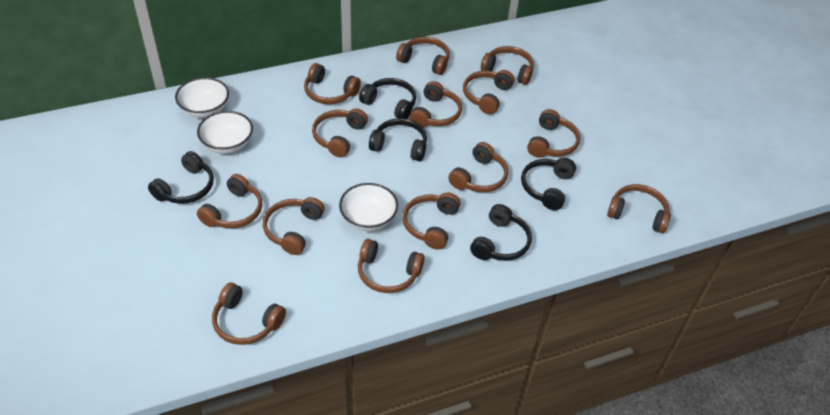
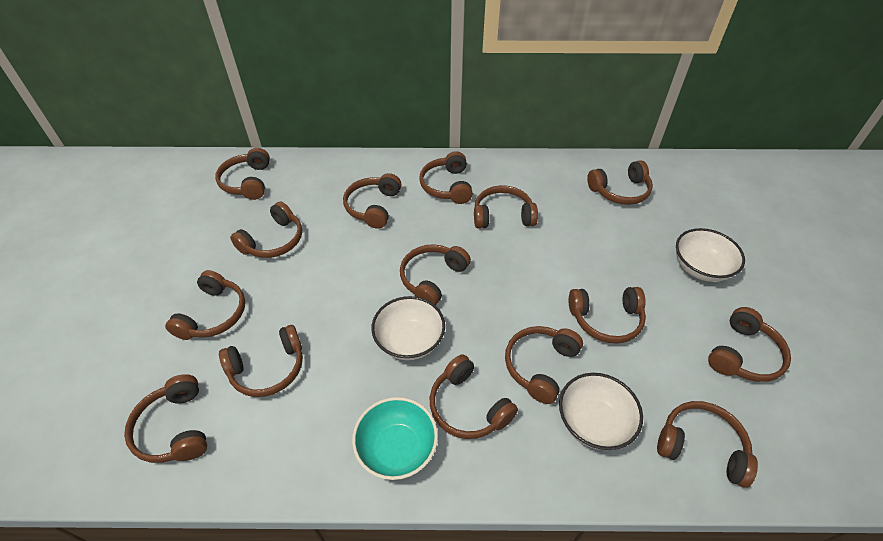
black headphones: [148,151,214,204] [359,78,416,119] [369,118,427,162] [470,204,532,261] [521,158,576,210] = 5 -> none = 0
brown headphones: [197,174,262,229] [212,283,286,345] [263,197,325,255] [304,63,361,104] [312,108,368,157] [358,239,425,293] [396,37,450,75] [403,192,460,249] [410,81,462,128] [448,142,508,192] [463,70,514,114] [481,46,534,85] [527,109,580,158] [607,184,671,233] = 14 -> [124,374,207,463] [165,270,245,340] [215,148,270,200] [219,325,303,397] [230,201,302,258] [343,173,402,229] [400,244,471,305] [419,151,473,204] [430,354,518,439] [474,185,538,229] [505,326,583,404] [569,287,646,343] [587,160,653,205] [657,401,758,488] [708,307,791,382] = 15
turquoise bowl: none = 0 -> [352,397,438,480] = 1

